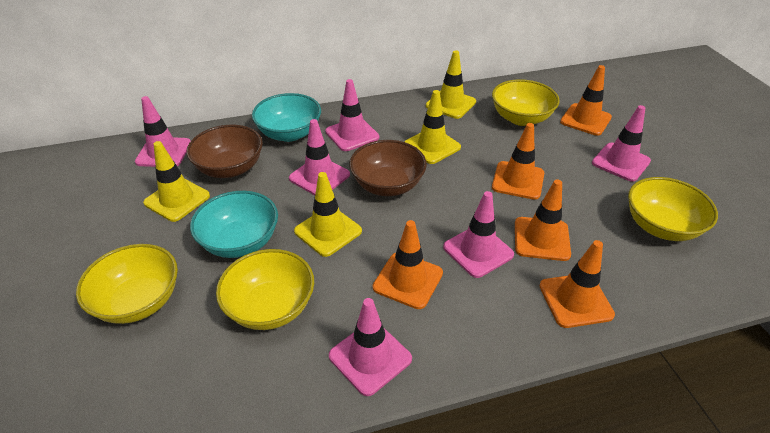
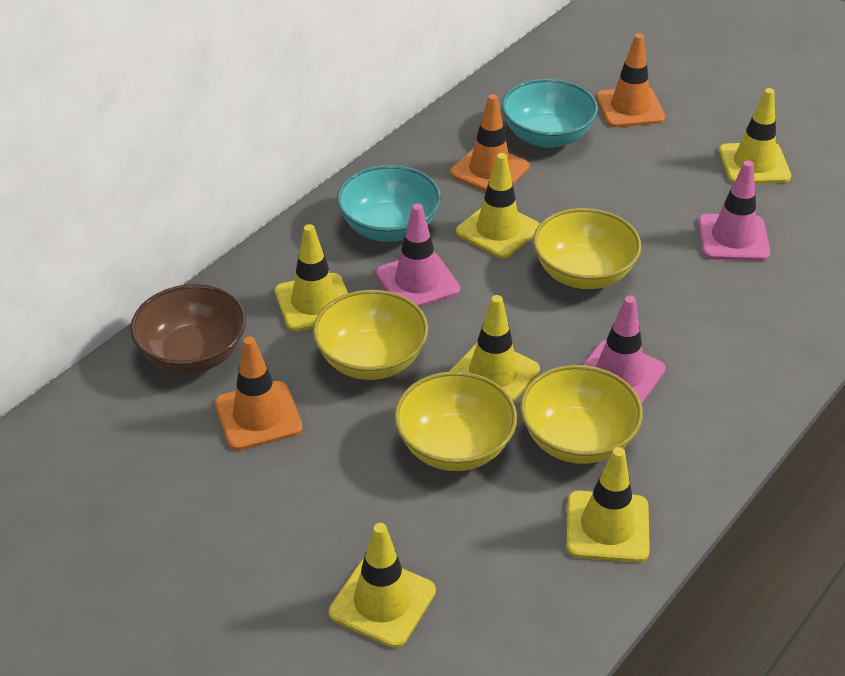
brown bowl: [186,125,263,178] [349,140,427,196] = 2 -> [130,284,246,374] = 1
orange traffic cone: [373,220,443,309] [492,123,544,200] [515,179,571,261] [539,240,615,328] [560,65,612,136] = 5 -> [215,336,303,451] [450,94,530,192] [596,33,665,127] = 3
pink traffic cone: [135,96,191,167] [289,119,350,195] [325,79,379,151] [329,298,412,396] [443,191,514,278] [592,105,651,182] = 6 -> [376,204,460,307] [582,296,666,405] [698,161,770,261] = 3
yellow traffic cone: [143,141,210,222] [294,172,362,257] [404,90,461,164] [426,50,476,119] = 4 -> [275,224,348,332] [329,523,436,648] [449,295,540,402] [456,153,540,258] [566,447,650,562] [719,88,791,184] = 6

